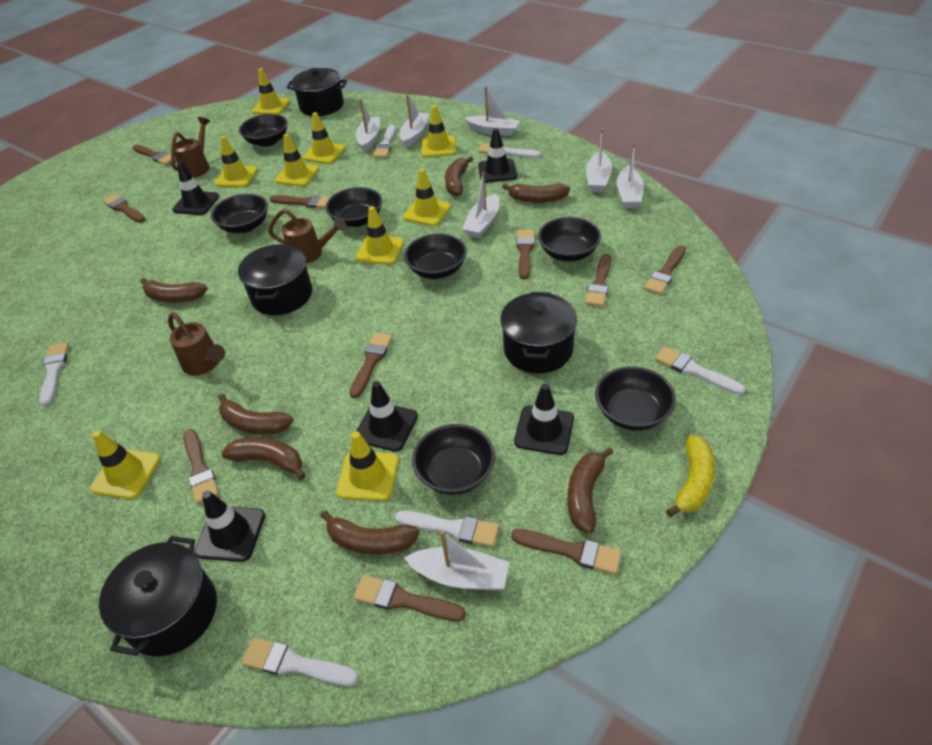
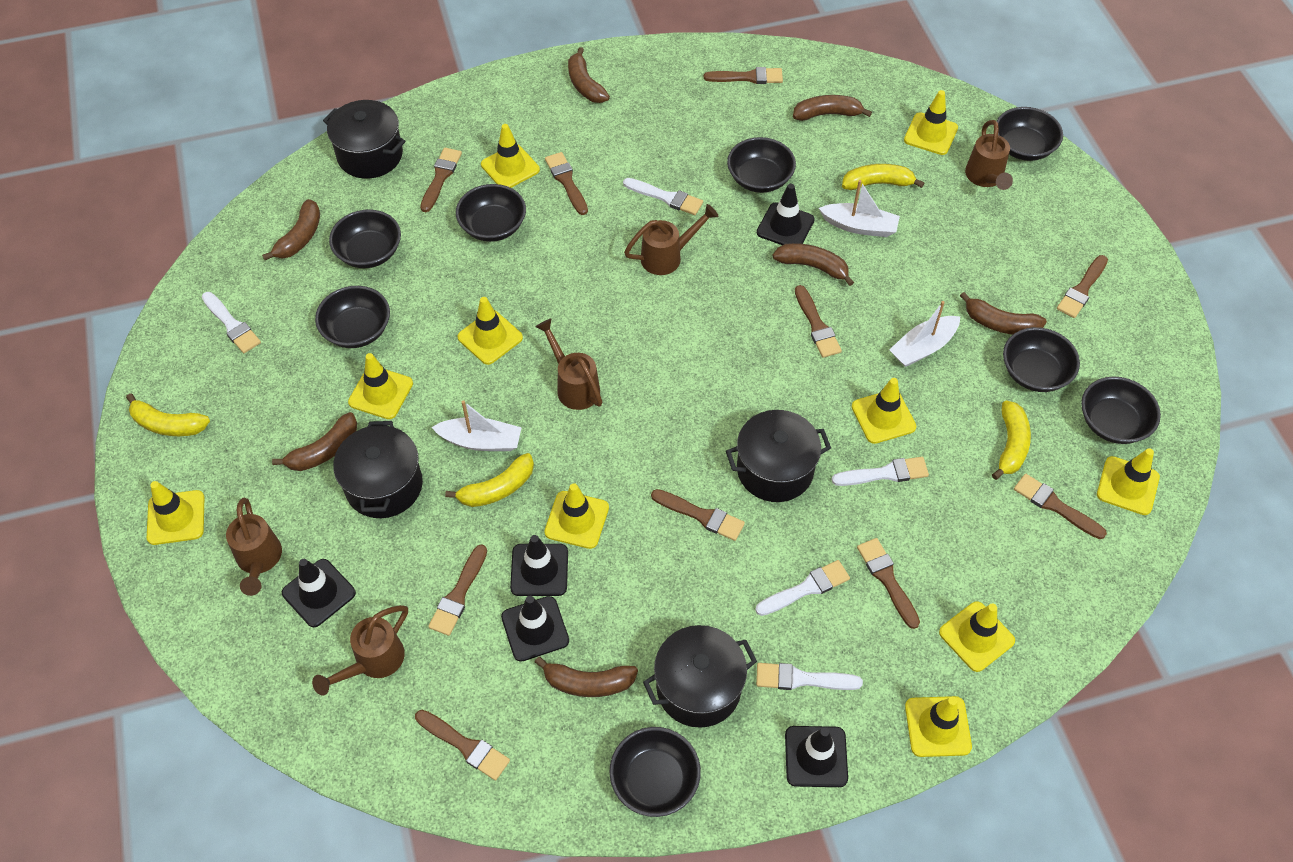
black bowl: [211,194,268,233] [239,114,288,147] [326,187,383,227] [404,234,467,279] [412,424,495,495] [538,217,601,261] [595,366,676,430] = 7 -> [315,286,390,348] [329,210,401,268] [456,184,526,242] [609,727,701,817] [727,137,796,193] [996,107,1063,161] [1003,327,1080,392] [1081,376,1161,444] = 8
brown watering can: [168,312,225,376] [171,117,210,178] [268,209,347,264] = 3 -> [226,497,282,596] [312,605,408,695] [535,318,602,410] [624,204,719,275] [965,120,1013,190] = 5
white boat: [356,99,380,152] [400,94,429,148] [404,530,509,590] [462,172,499,238] [464,86,520,136] [586,129,612,192] [617,143,644,209] = 7 -> [431,400,522,451] [819,180,900,237] [889,301,960,367] = 3
white brush: [39,342,69,406] [242,638,359,686] [373,125,396,158] [395,511,499,547] [478,143,541,158] [655,346,746,395] = 6 -> [202,292,261,353] [623,178,703,215] [755,560,850,616] [756,663,863,690] [832,457,929,486] = 5
yellow banana: [666,435,715,517] = 1 -> [126,393,210,436] [445,453,534,507] [842,164,924,190] [992,400,1031,480] = 4
yellow traffic cone: [90,430,160,499] [215,136,258,187] [252,68,290,115] [275,134,319,186] [302,112,346,164] [336,431,399,501] [356,206,404,265] [403,169,451,226] [421,105,456,157] = 9 -> [147,481,204,545] [348,353,413,419] [457,297,523,365] [481,124,540,188] [544,483,609,549] [852,378,916,444] [904,90,958,155] [905,696,972,757] [939,601,1015,672] [1097,448,1160,515] = 10

